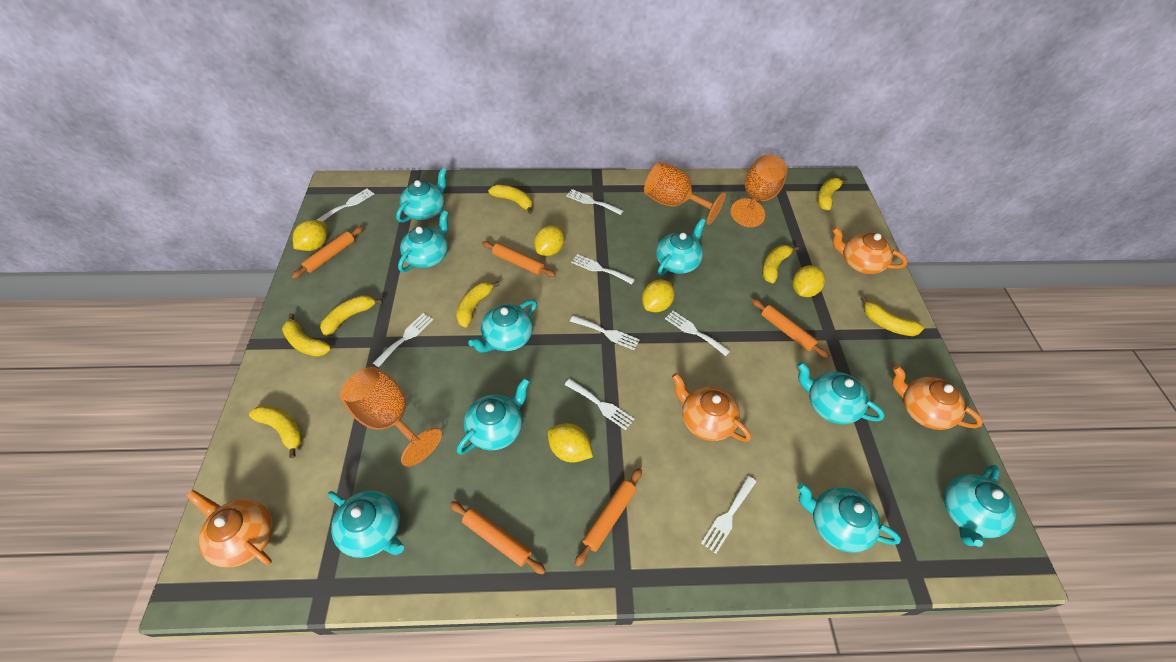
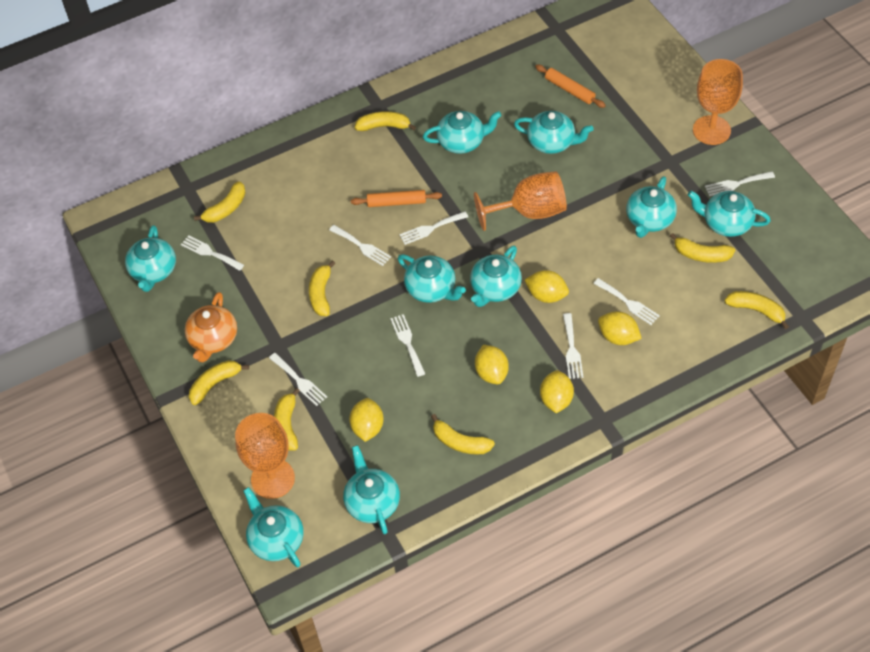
orange rolling pin: [291,226,364,279] [450,501,546,574] [482,241,556,277] [575,468,642,567] [751,299,829,359] = 5 -> [351,190,442,207] [535,65,606,108] = 2
orange teapot: [187,490,273,568] [672,373,751,442] [832,227,907,274] [892,366,983,430] = 4 -> [185,292,237,362] = 1

